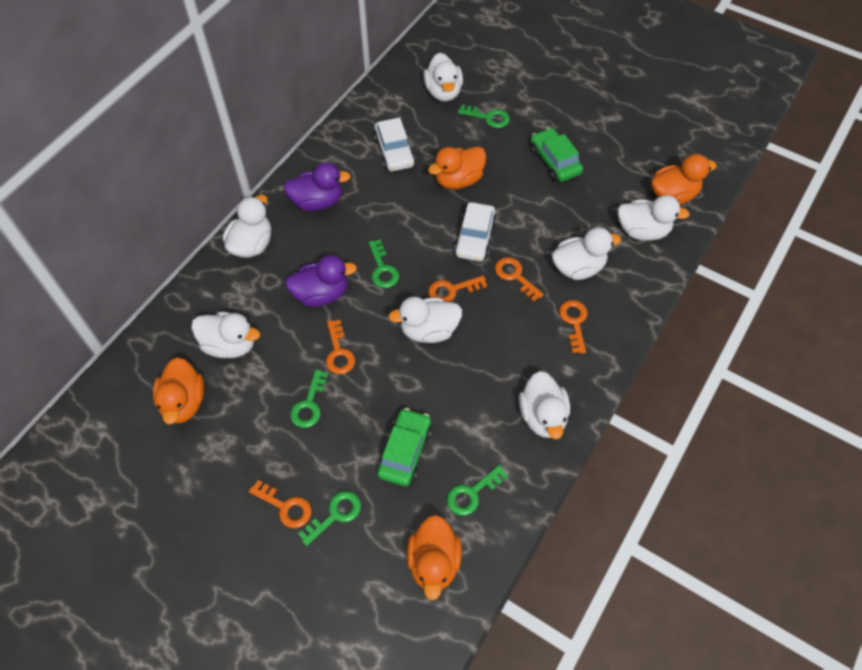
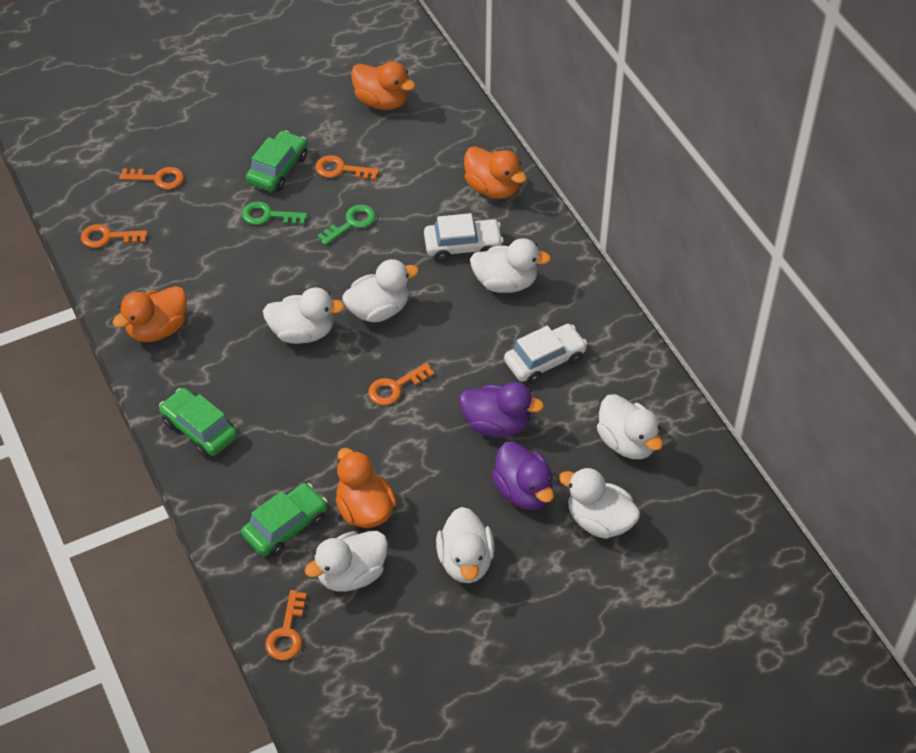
green car: [377,408,432,486] [531,128,583,182] = 2 -> [159,388,237,457] [241,483,328,557] [246,130,307,192] = 3
green key: [290,369,328,428] [298,491,361,546] [368,239,399,288] [447,465,508,516] [458,105,510,128] = 5 -> [242,201,307,225] [317,205,376,245] = 2

